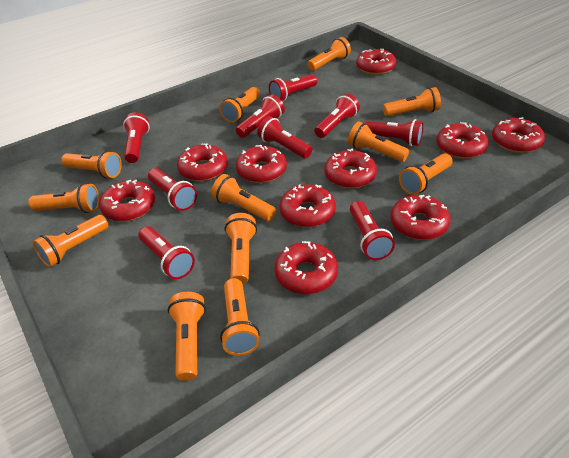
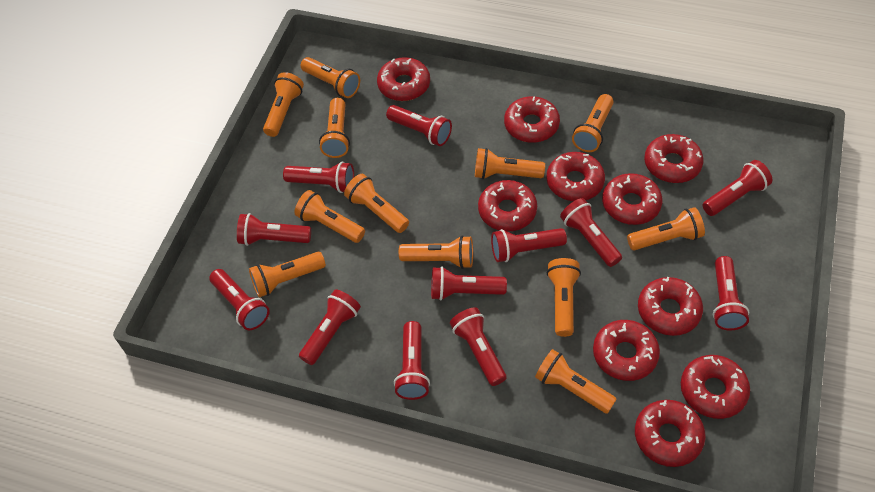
red flashlight: [123,112,150,163] [139,226,195,279] [148,168,197,211] [236,94,285,138] [257,116,312,158] [269,74,317,102] [314,93,360,138] [350,201,395,260] [364,119,423,146] = 9 -> [209,269,270,330] [237,213,311,246] [283,161,354,193] [299,289,361,365] [386,105,452,146] [394,321,430,400] [431,267,507,301] [450,307,507,386] [491,228,567,262] [560,198,622,267] [703,160,772,216] [713,256,749,330] = 12

